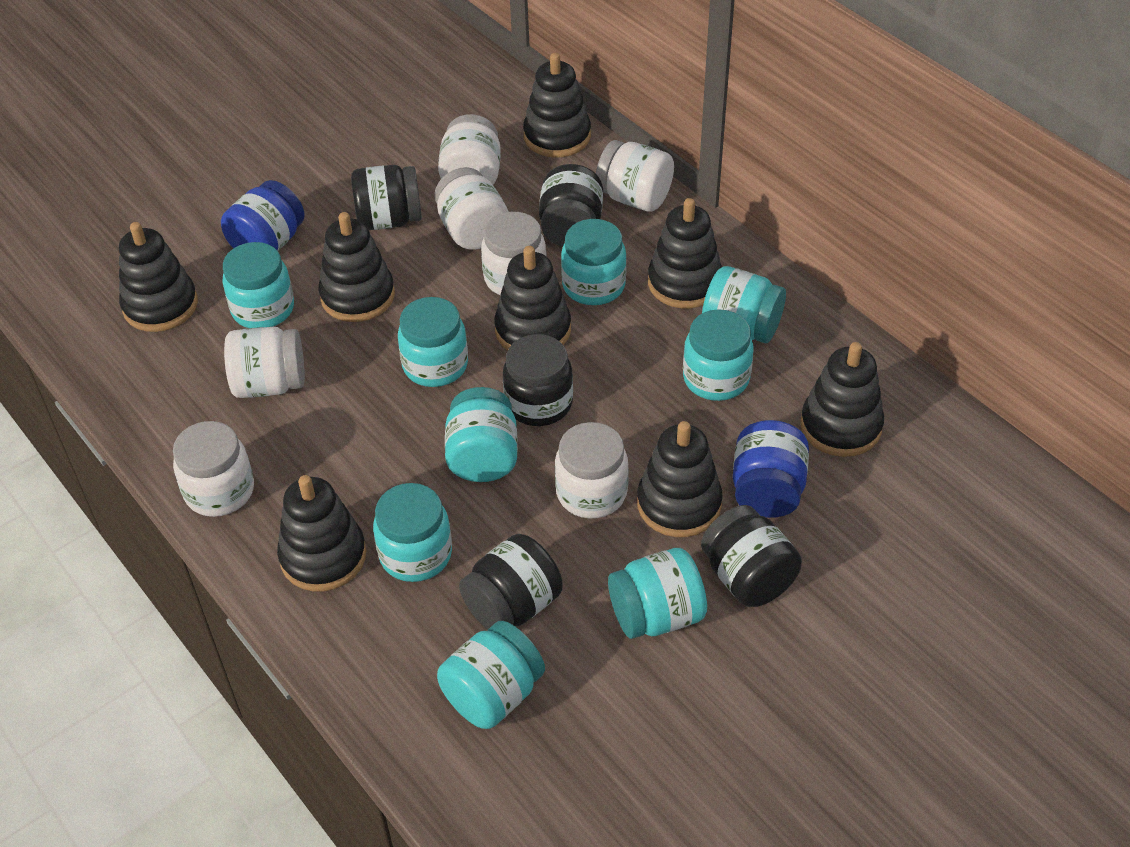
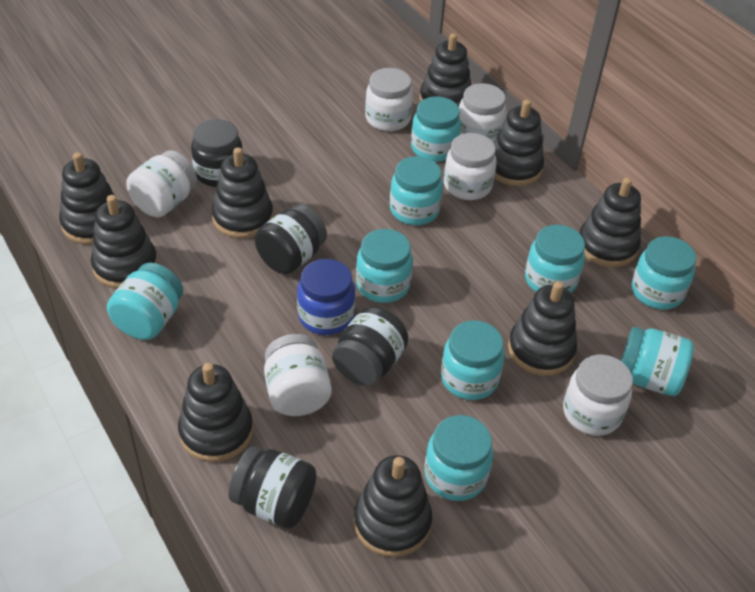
black jar: [351,165,422,230] [459,534,562,630] [503,334,573,426] [539,164,603,247] [701,505,802,607] = 5 -> [191,119,243,187] [228,446,317,529] [255,204,327,274] [332,306,409,386] = 4
black stacking toy: [119,222,198,332] [277,475,366,591] [318,212,395,322] [494,246,571,350] [523,53,591,158] [637,421,723,537] [648,198,722,308] [800,342,884,457] = 8 -> [59,152,115,244] [91,195,158,288] [178,363,253,462] [212,147,273,238] [353,455,432,557] [420,33,472,107] [493,100,544,186] [508,281,577,376] [579,177,641,267] = 9
blue jar: [221,180,305,251] [733,420,809,518] = 2 -> [297,259,355,335] = 1
white jar: [173,421,254,517] [224,327,305,398] [434,167,509,250] [438,114,501,185] [481,212,547,295] [555,422,629,518] [596,140,674,212] = 7 -> [126,150,197,218] [264,334,332,416] [365,68,413,131] [444,133,496,200] [459,83,506,142] [563,355,633,436] = 6

